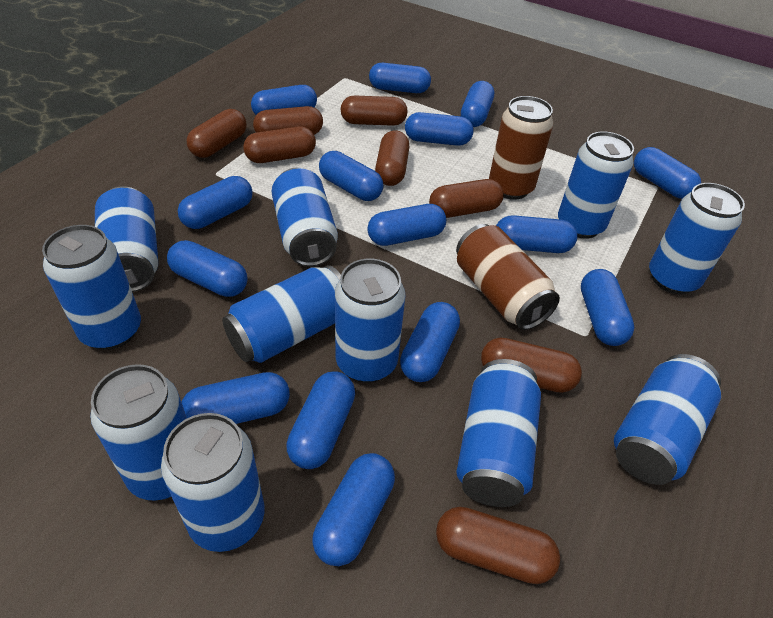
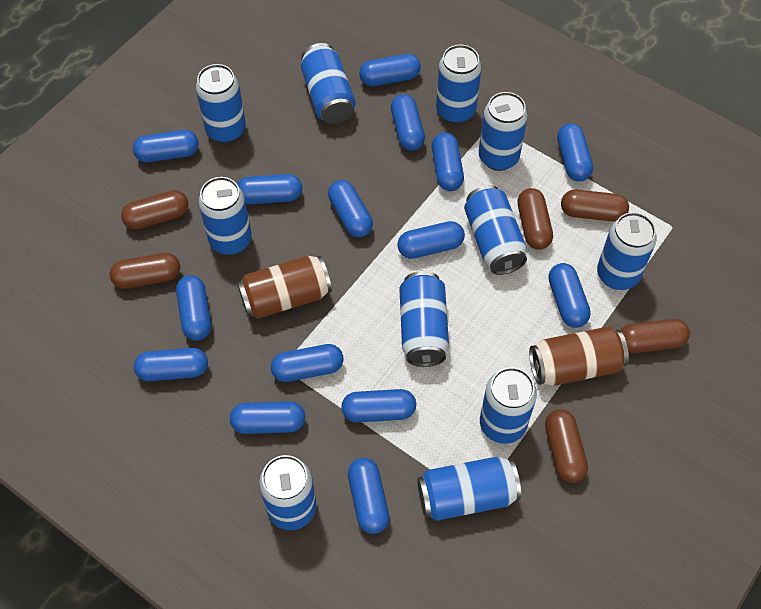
brown capsule: [187,109,247,158] [243,126,316,163] [253,106,323,135] [341,95,408,126] [375,130,409,186] [429,179,504,218] [436,507,560,584] [481,338,582,393] = 8 -> [110,253,180,289] [121,190,188,230] [518,188,553,250] [545,409,588,483] [561,190,629,222] [620,319,690,353] = 6

